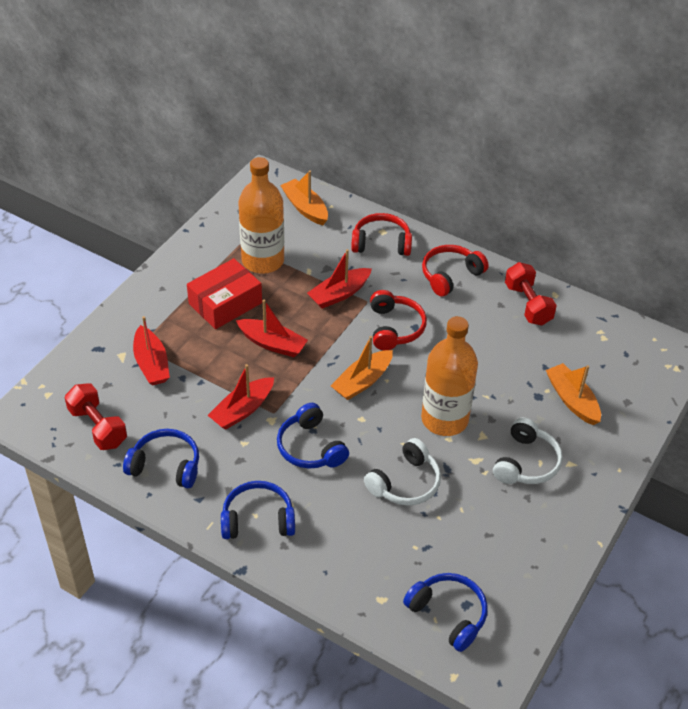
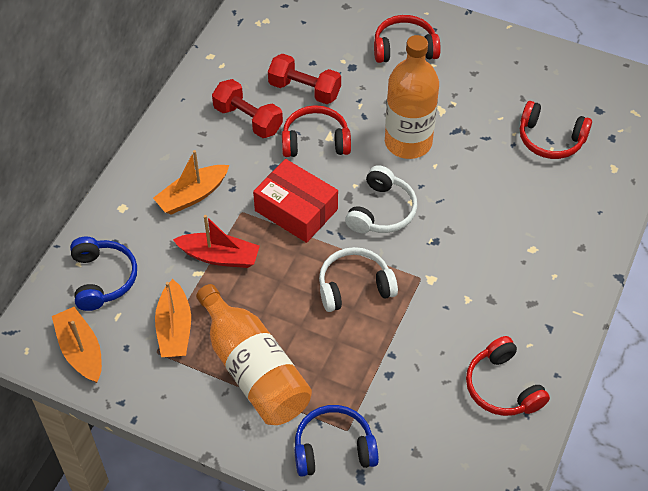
blue headphones: [123,429,199,488] [221,481,295,539] [277,403,349,469] [403,573,488,652] = 4 -> [70,237,137,311] [294,405,379,477] = 2
red boat: [133,316,170,386] [207,364,274,430] [236,299,308,357] [307,249,372,309] = 4 -> [173,215,260,268] = 1
red headphones: [351,213,412,256] [370,290,427,350] [422,245,489,297] = 3 -> [282,105,351,157] [374,15,441,63] [466,336,550,416] [520,101,592,159] = 4

